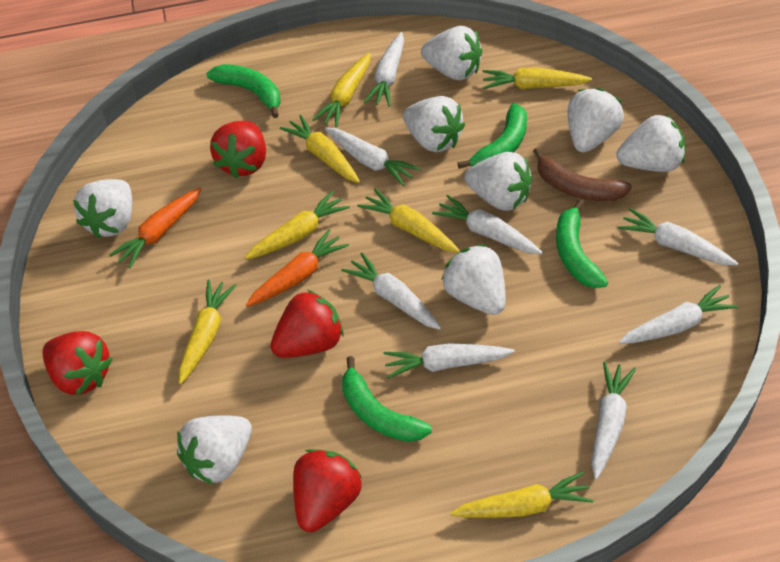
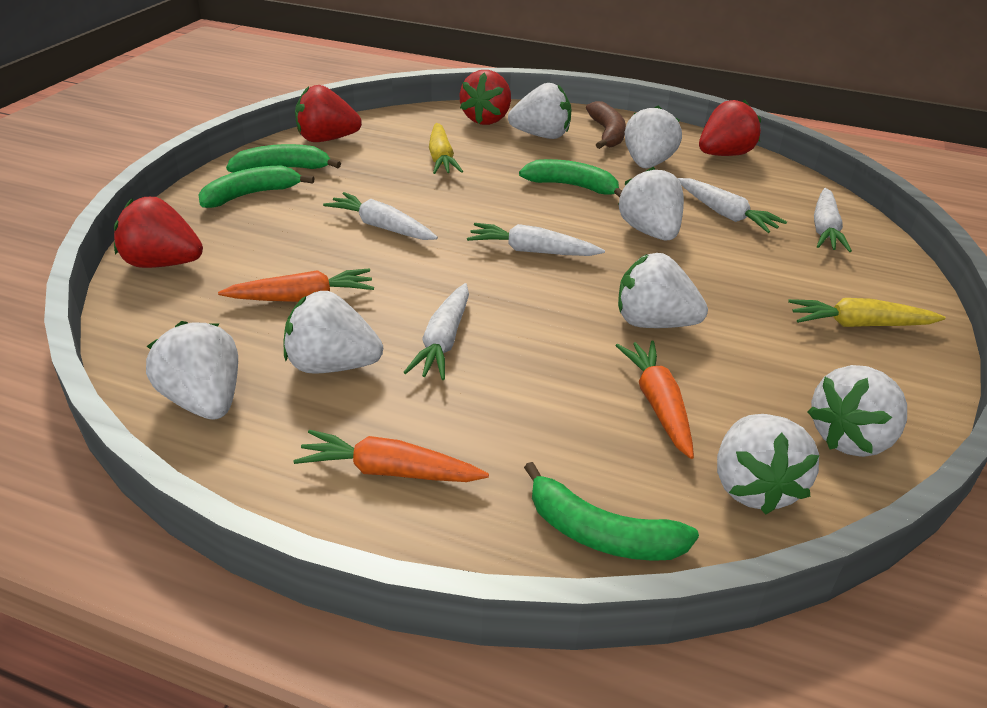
orange carrot: [109,188,201,269] [246,229,349,307] = 2 -> [218,269,374,302] [293,430,489,482] [616,341,694,459] = 3
white carrot: [325,127,420,186] [341,253,441,330] [364,32,404,107] [383,343,515,379] [432,194,543,254] [592,362,636,480] [618,208,738,266] [619,285,738,344] = 8 -> [323,192,438,240] [403,283,469,380] [467,223,605,256] [678,178,787,233] [814,188,852,252] = 5
yellow carrot: [179,280,237,384] [245,191,350,260] [280,115,360,183] [313,53,371,127] [357,189,460,253] [450,471,593,518] [483,68,592,89] = 7 -> [429,123,463,174] [788,298,946,327] = 2

